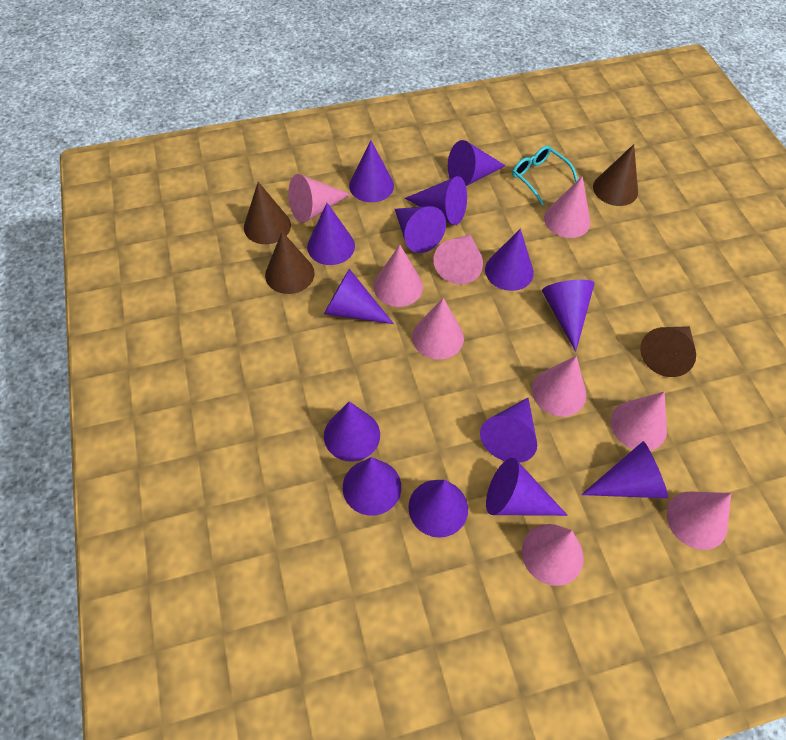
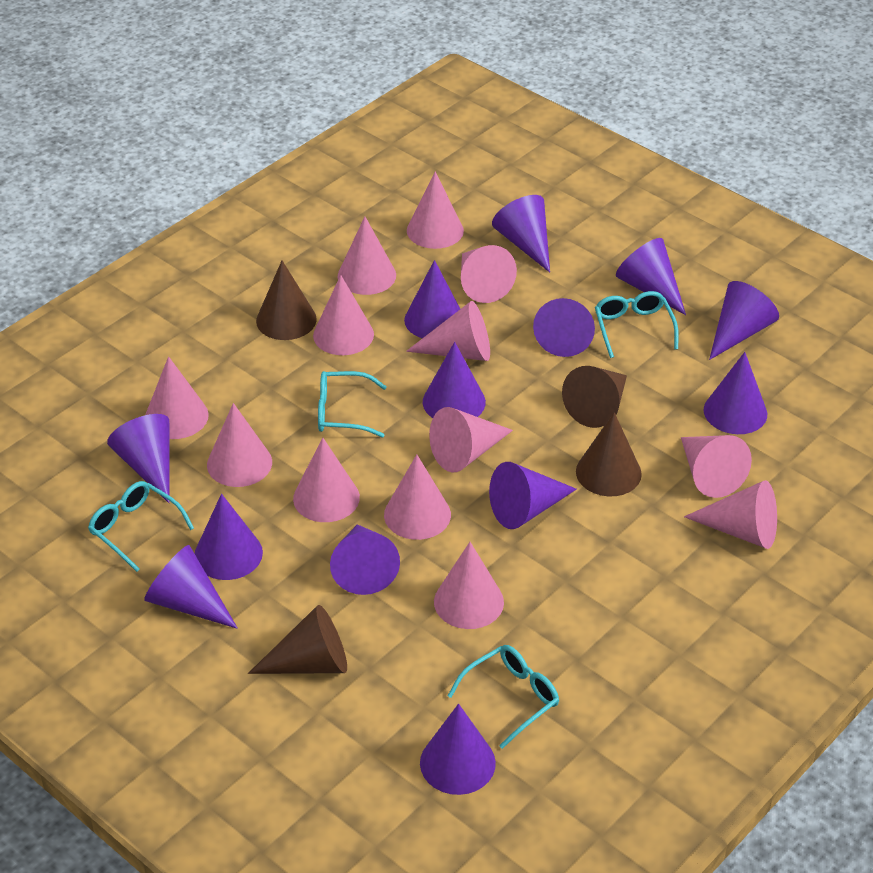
pink cone: [288,174,351,223] [373,245,423,307] [412,298,464,360] [433,235,483,284] [522,524,584,586] [532,356,586,417] [544,176,590,238] [611,392,667,451] [667,492,731,550] = 9 -> [145,356,209,439] [207,403,272,487] [293,438,360,522] [313,275,374,355] [338,217,396,295] [384,455,451,540] [406,301,490,361] [407,172,464,249] [429,407,513,473] [434,542,504,629] [461,245,517,303] [681,435,752,498] [684,480,777,549] = 13
purple cone: [307,203,355,265] [324,269,394,324] [324,401,380,462] [343,457,401,516] [349,141,394,202] [395,206,446,253] [405,176,467,225] [408,480,468,538] [448,140,506,186] [480,398,537,463] [485,228,534,291] [486,458,568,516] [542,280,595,352] [581,441,668,498] = 14 -> [107,414,170,503] [144,545,238,629] [195,494,263,580] [330,525,400,595] [404,260,460,338] [420,704,496,795] [423,342,486,418] [489,462,577,529] [492,195,550,273] [533,298,595,357] [616,238,686,315] [704,352,767,434] [709,281,779,360] = 13
turquoise glasses: [512,146,578,205] = 1 -> [88,481,194,572] [318,371,387,437] [448,645,559,749] [595,291,679,358] = 4

